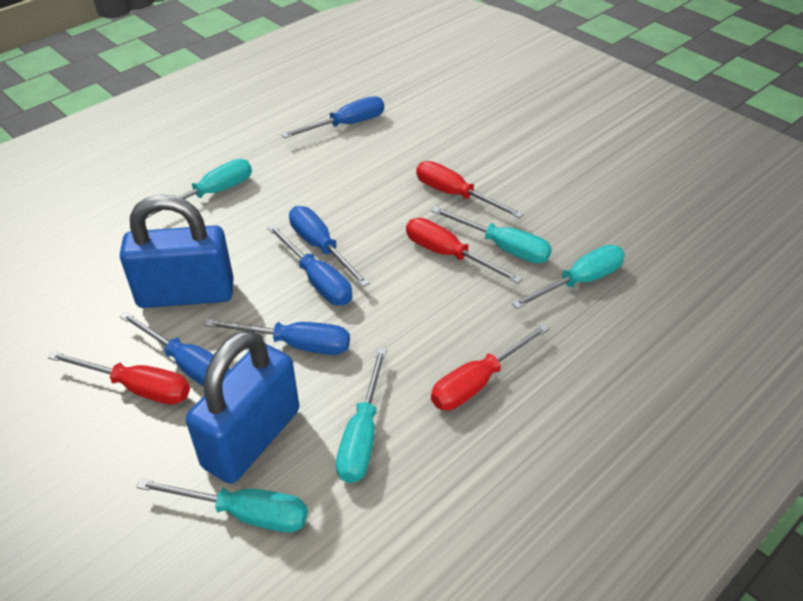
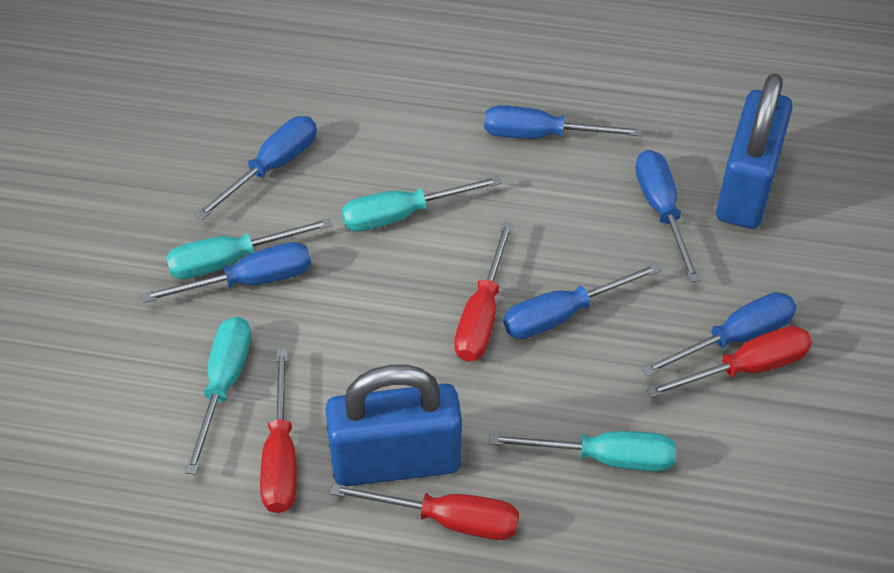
blue screwdriver: [120,311,230,387] [205,319,350,355] [267,225,352,305] [281,96,384,138] [289,206,370,287] = 5 -> [141,242,311,303] [195,116,317,220] [484,105,642,139] [504,263,661,339] [636,150,701,282] [642,292,796,376] = 6
turquoise screwdriver: [137,478,308,533] [147,159,252,218] [336,348,387,483] [431,207,552,263] [512,245,625,309] = 5 -> [166,218,332,279] [185,317,251,475] [342,176,502,232] [489,431,676,472] = 4

